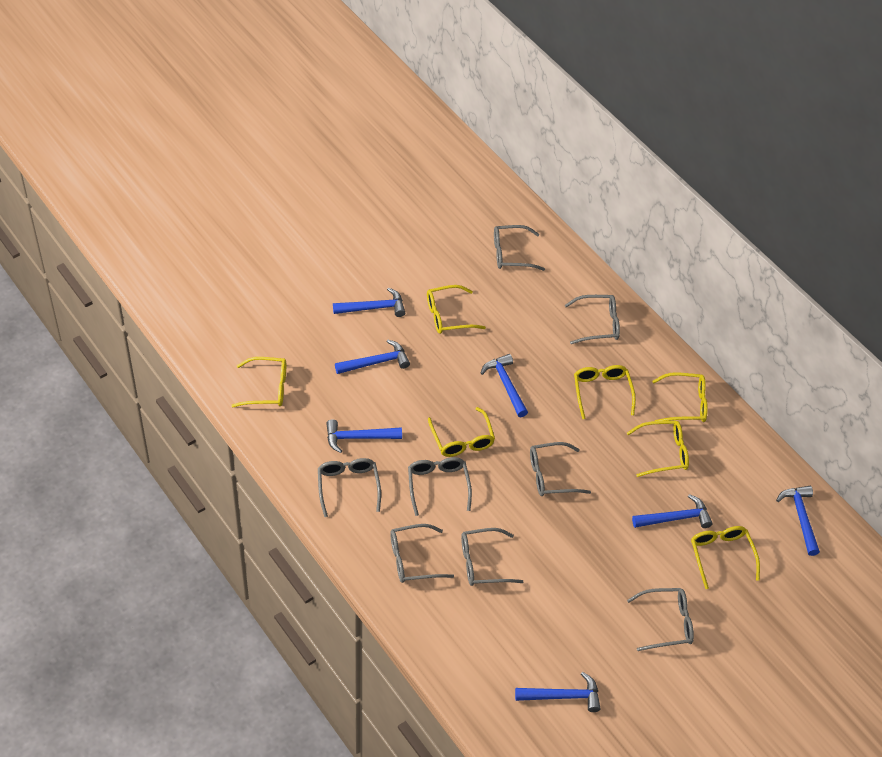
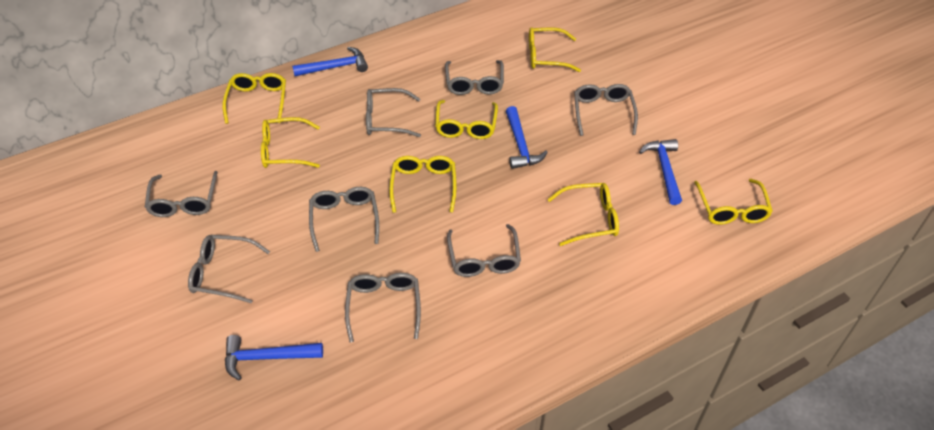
blue hammer: [326,420,402,453] [333,288,405,317] [335,340,410,374] [481,354,528,417] [515,672,601,712] [632,494,713,528] [776,486,820,556] = 7 -> [225,335,323,381] [292,47,368,76] [506,106,548,169] [639,139,682,205] = 4

